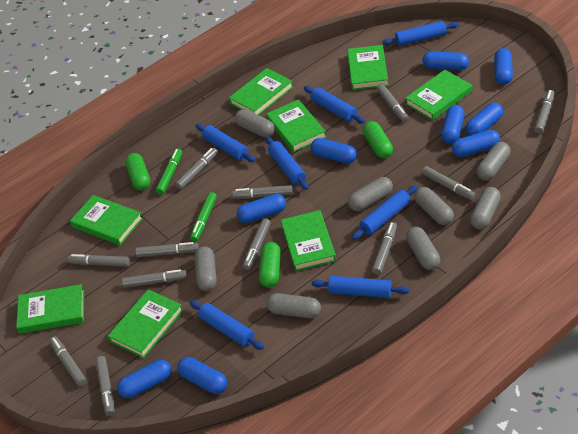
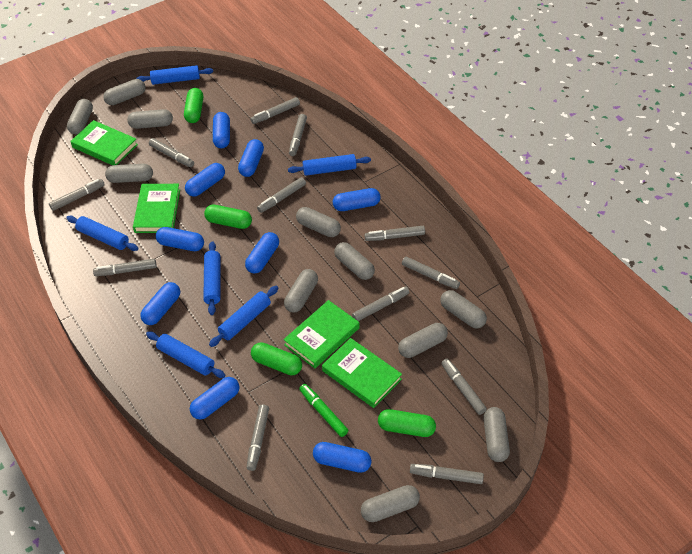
blue rolling pin: [190,300,264,350] [196,124,256,162] [266,137,309,190] [304,86,365,124] [311,276,409,298] [352,185,418,240] [382,21,459,46] = 7 -> [66,216,138,251] [136,65,213,85] [146,331,225,378] [203,241,220,315] [209,286,278,347] [288,154,371,176] = 6
green book: [16,284,84,334] [70,195,143,245] [108,289,183,358] [229,68,293,115] [266,99,326,152] [281,210,336,271] [347,45,389,90] [405,70,472,121] = 8 -> [70,120,138,165] [133,184,180,233] [283,300,360,369] [322,338,402,408] = 4
green capsule: [125,153,150,190] [259,242,281,288] [363,121,393,158] = 3 -> [184,88,203,123] [204,205,252,229] [251,342,302,375] [378,409,436,437] = 4
green marker: [156,149,182,195] [190,192,217,242] = 2 -> [299,384,349,437] = 1
grey capsule: [195,246,217,291] [235,109,275,137] [266,293,321,318] [348,177,393,211] [406,227,440,270] [414,187,454,225] [470,187,501,229] [477,142,510,181] = 8 -> [67,99,93,134] [103,79,145,105] [105,164,153,183] [127,109,173,129] [284,269,318,312] [296,207,341,237] [334,242,375,280] [361,485,420,522] [398,323,448,358] [440,290,487,329] [483,407,510,462] = 11

